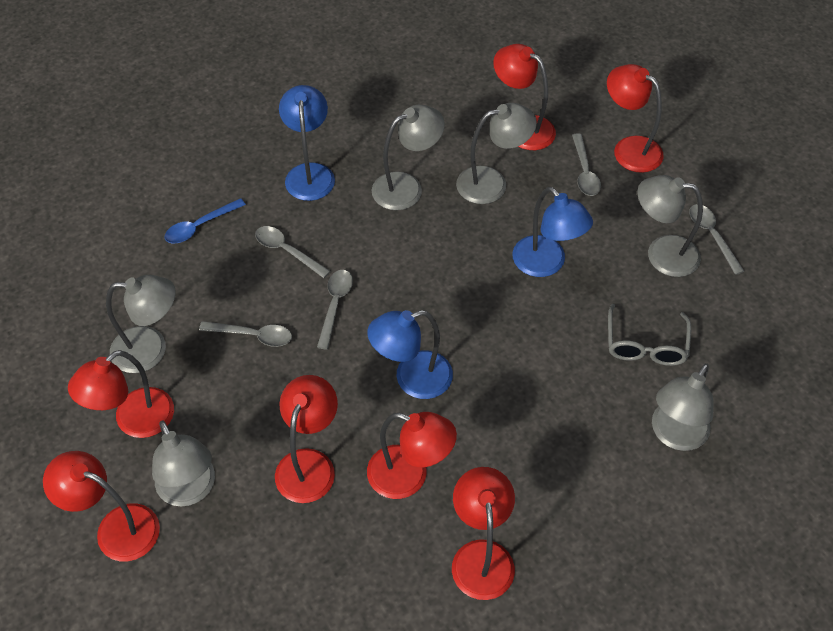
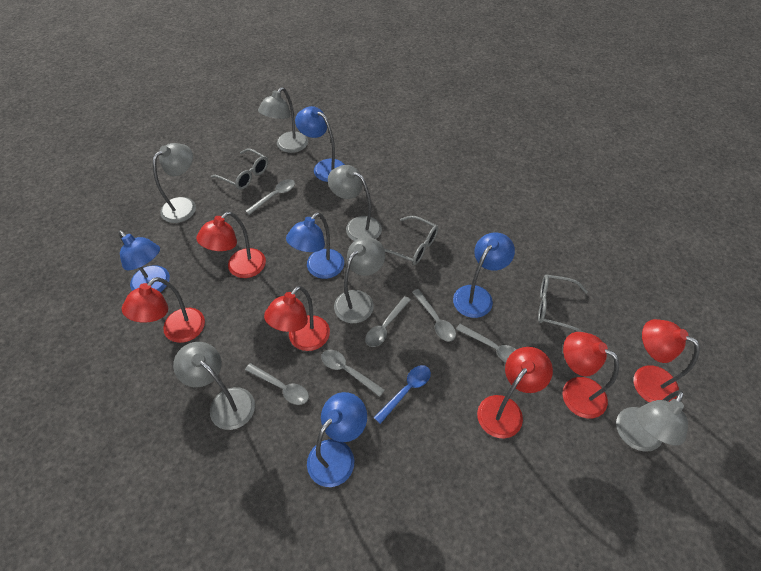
blue lamp: [279,85,335,201] [367,310,453,399] [512,187,593,277] = 3 -> [118,230,170,292] [286,212,344,279] [295,106,345,182] [307,392,367,487] [453,232,515,318] = 5
grey glasses: [608,304,691,366] = 1 -> [211,149,268,190] [385,216,438,265] [538,275,588,332] = 3
grey spoon: [199,321,292,347] [255,226,330,278] [317,270,353,350] [572,133,601,196] [689,204,744,275] = 5 -> [245,179,295,215] [245,363,309,405] [321,350,385,397] [365,296,411,347] [412,289,456,342] [456,324,516,363] = 6
red lamp: [43,451,160,561] [68,350,174,438] [275,375,338,503] [367,412,457,499] [452,467,515,600] [493,44,556,150] [607,64,664,173] = 7 -> [122,277,205,343] [196,212,266,278] [264,286,330,351] [477,347,553,438] [562,332,619,418] [634,319,700,403] = 6

